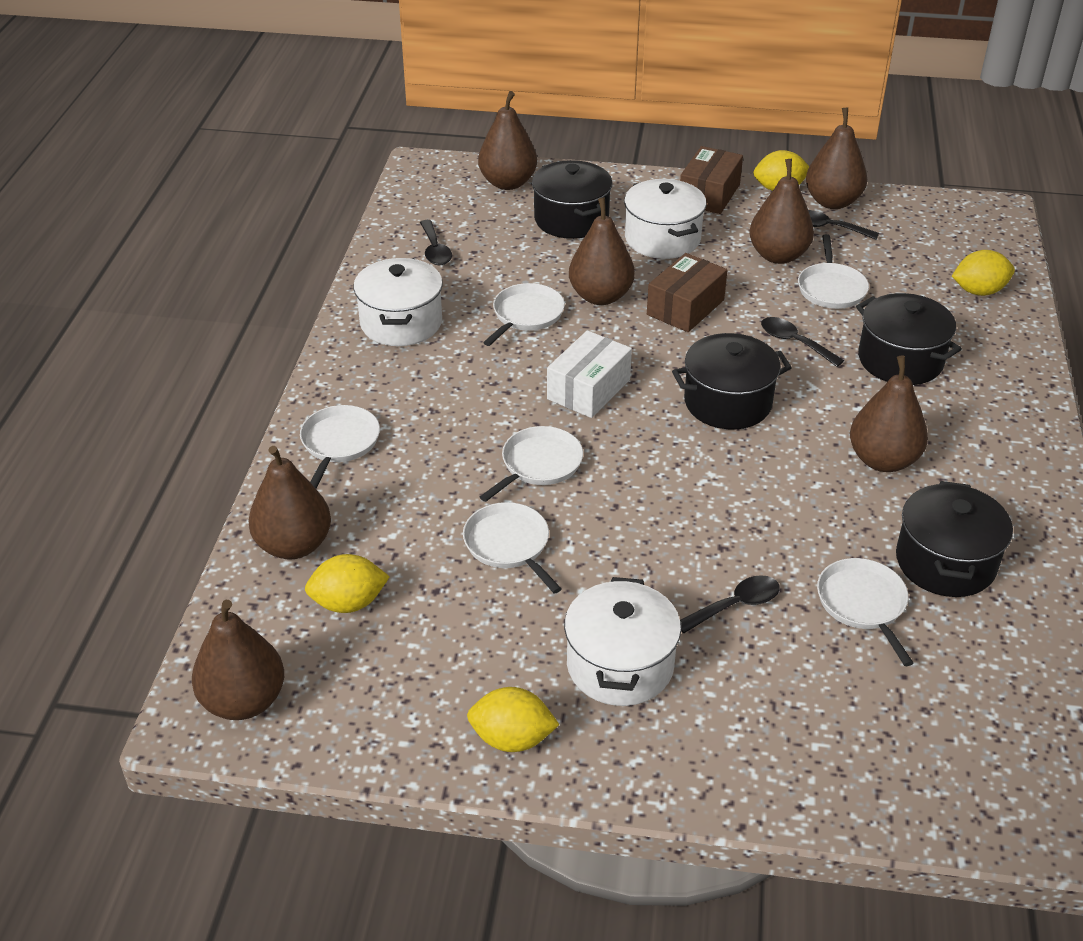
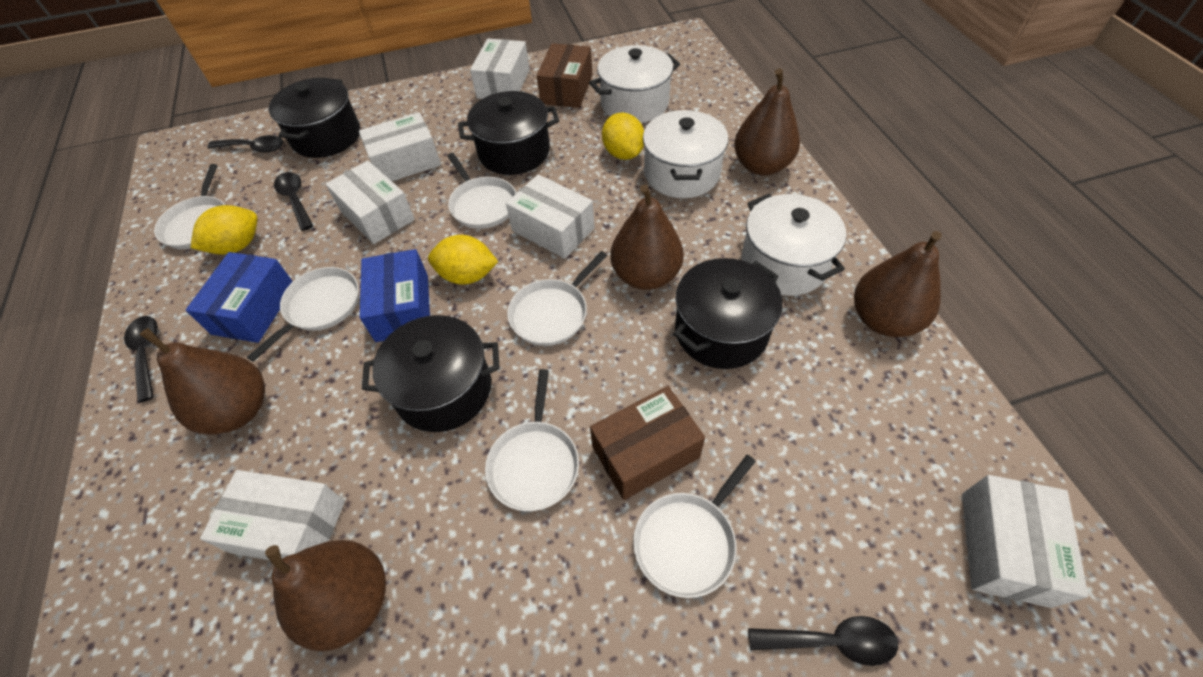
blue box: none = 0 -> [186,252,293,343] [360,249,430,342] = 2
brown pear: [192,600,284,720] [249,446,331,560] [478,91,537,190] [569,198,635,305] [749,159,814,264] [806,108,867,209] [850,356,928,472] = 7 -> [139,328,265,435] [265,540,386,651] [611,184,684,290] [734,68,800,175] [854,231,942,337] = 5
white box: [547,330,632,418] = 1 -> [200,470,345,560] [326,161,415,244] [359,112,441,181] [470,38,530,99] [506,174,595,259] [962,475,1088,608] = 6
yellow lemon: [305,554,390,613] [467,687,560,752] [753,150,810,191] [952,250,1015,296] = 4 -> [190,205,257,255] [428,235,498,285] [602,112,644,160] = 3

